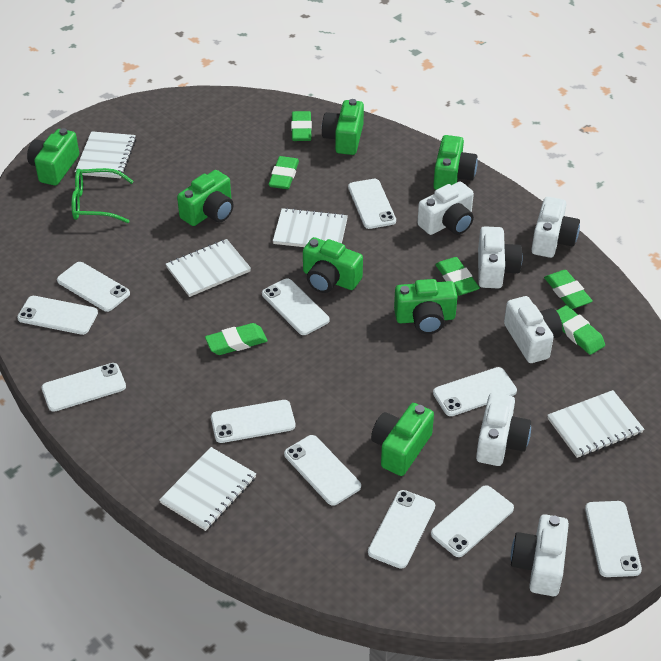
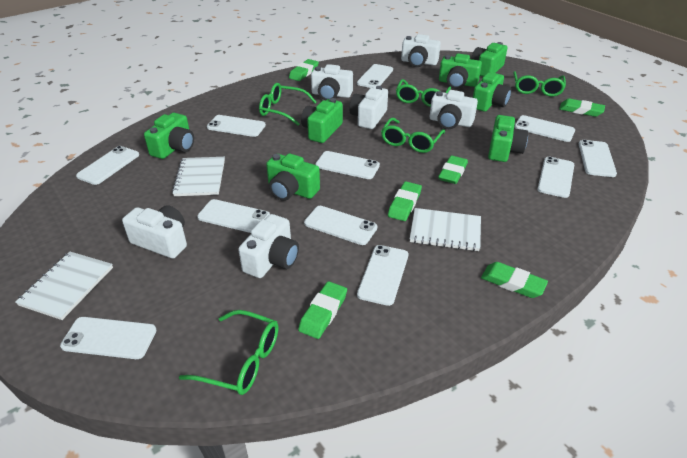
green glasses: [71,168,134,223] = 1 -> [179,310,278,395] [259,83,316,126] [381,118,445,153] [396,79,451,107] [513,71,566,97] = 5
white notebook: [75,131,136,178] [159,447,256,531] [166,239,251,297] [273,208,348,247] [547,390,644,458] = 5 -> [15,252,113,320] [172,157,225,196] [410,208,481,251] = 3

